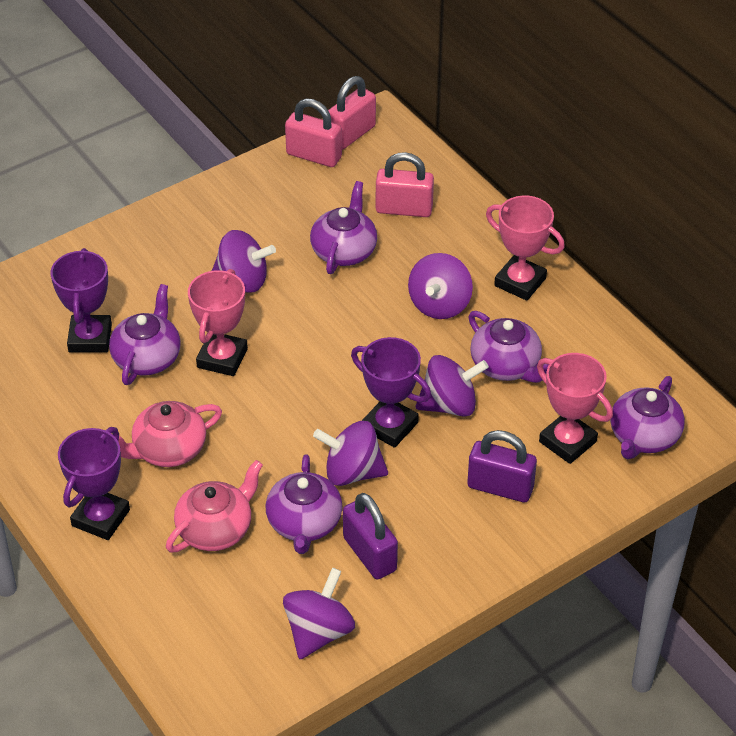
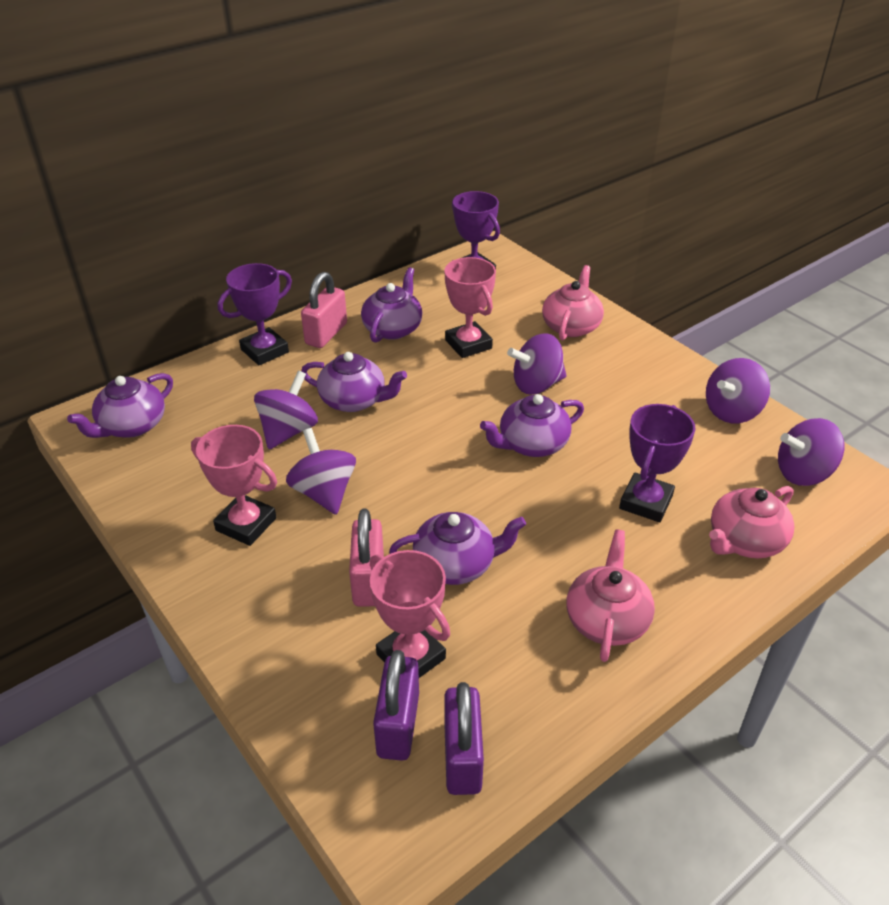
pink padlock: [285,98,342,167] [328,76,376,150] [376,152,434,217] = 3 -> [301,272,347,348] [349,509,384,607] = 2
pink teapot: [118,401,222,467] [166,460,263,552] = 2 -> [542,265,604,341] [567,530,655,662] [709,486,794,558] = 3

